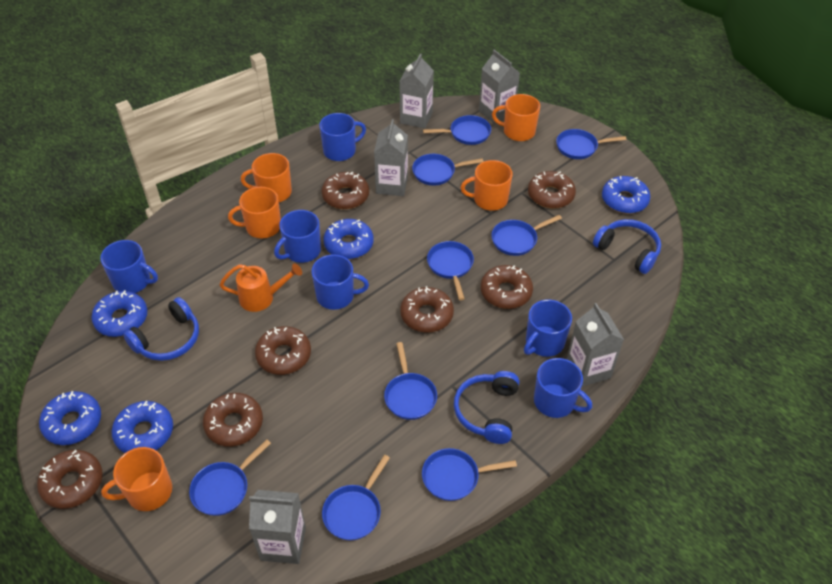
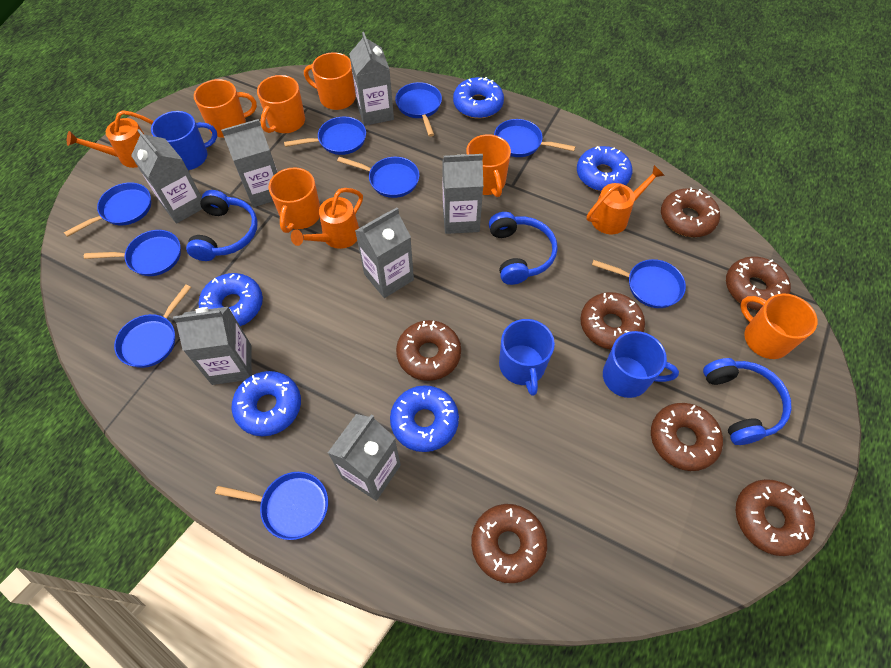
blue mug: [100,240,158,293] [274,210,321,263] [312,255,369,310] [319,113,366,161] [524,299,572,357] [534,358,592,418] = 6 -> [151,111,217,170] [499,319,555,396] [603,331,679,398] = 3
grey carton: [249,490,306,564] [374,119,408,196] [399,54,434,129] [479,50,520,124] [567,303,624,387] = 5 -> [131,129,202,224] [173,307,252,385] [221,119,278,207] [328,414,401,501] [349,32,394,126] [355,208,414,298] [443,154,483,234] = 7
orange mug: [101,447,172,511] [228,187,281,238] [241,153,292,202] [461,160,513,211] [492,94,540,141] = 5 -> [194,79,257,138] [257,75,305,133] [269,167,320,233] [304,52,356,110] [466,134,511,197] [740,293,817,359] = 6
orange watering can: [220,263,302,312] = 1 -> [67,110,154,168] [291,188,363,249] [587,165,665,234] = 3

